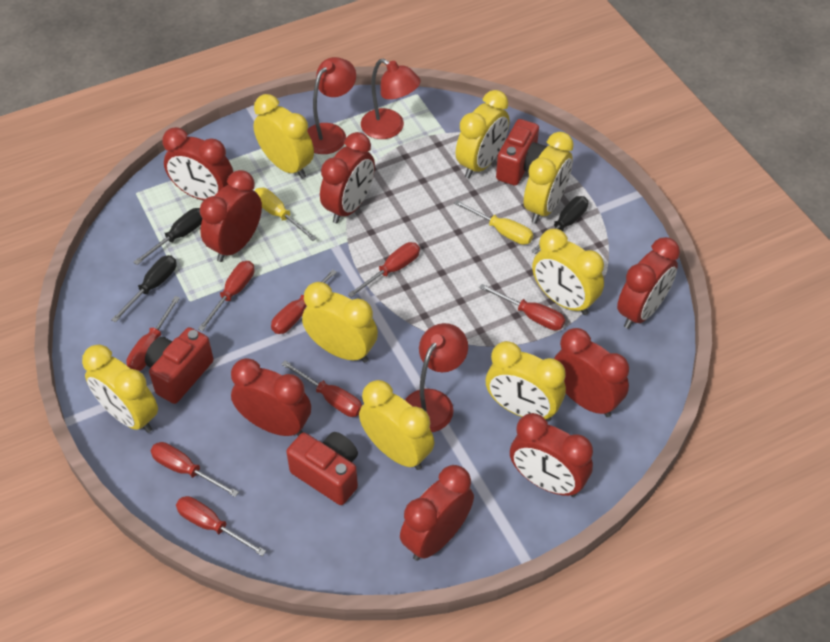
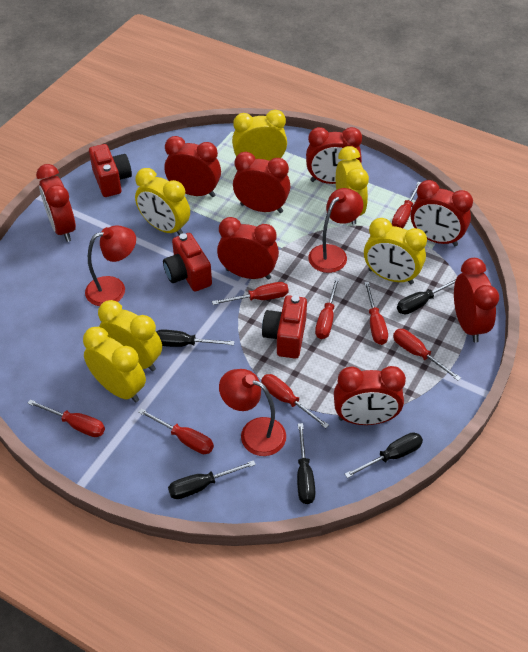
black screwdriver: [111,255,177,323] [133,208,202,265] [531,196,588,254] = 3 -> [156,330,234,347] [168,460,256,499] [297,423,315,504] [345,432,423,478] [397,279,456,314] = 5
yellow clock: [82,345,158,433] [253,94,314,179] [302,282,378,363] [359,380,434,470] [456,90,509,178] [486,341,566,422] [524,132,574,223] [532,229,604,315] = 8 -> [83,327,146,402] [98,300,162,372] [135,168,190,236] [232,110,287,161] [336,146,369,225] [364,218,427,284] = 6
yellow screwdriver: [255,188,317,241] [454,200,533,245] = 2 -> none = 0

